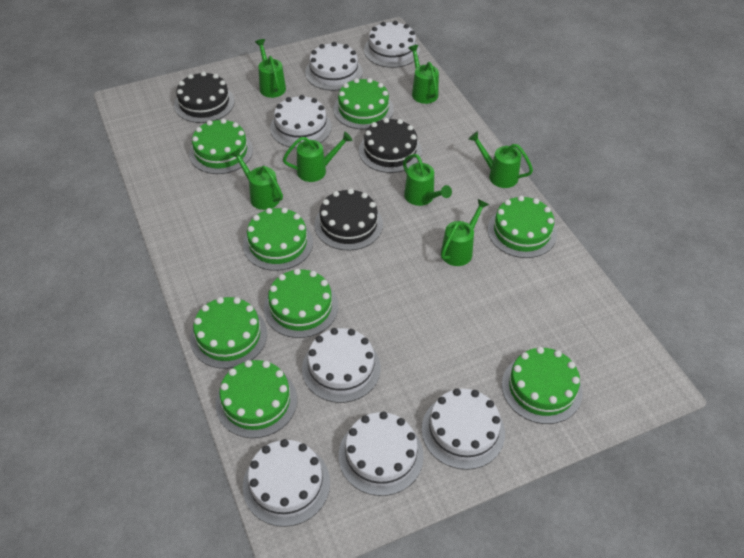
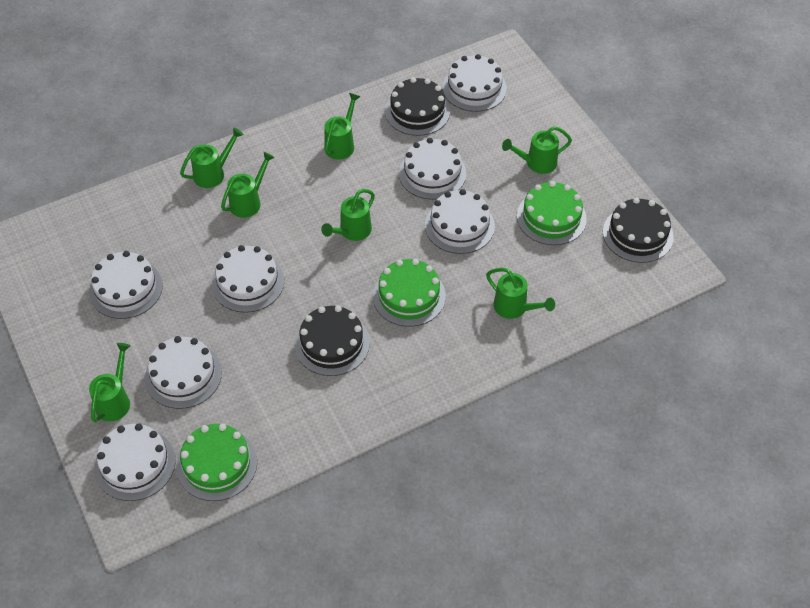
green cake: [189,119,253,174] [190,297,267,369] [215,360,297,438] [243,208,313,271] [264,268,338,338] [333,78,394,130] [488,196,557,258] [502,347,583,424] = 8 -> [177,424,257,501] [373,259,446,327] [517,181,587,245] = 3

